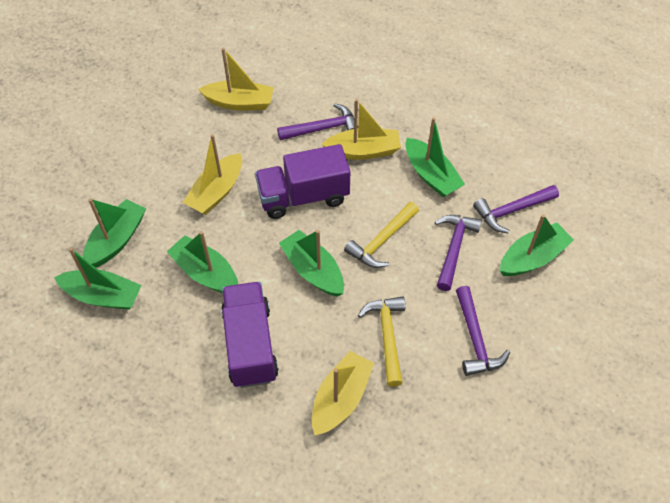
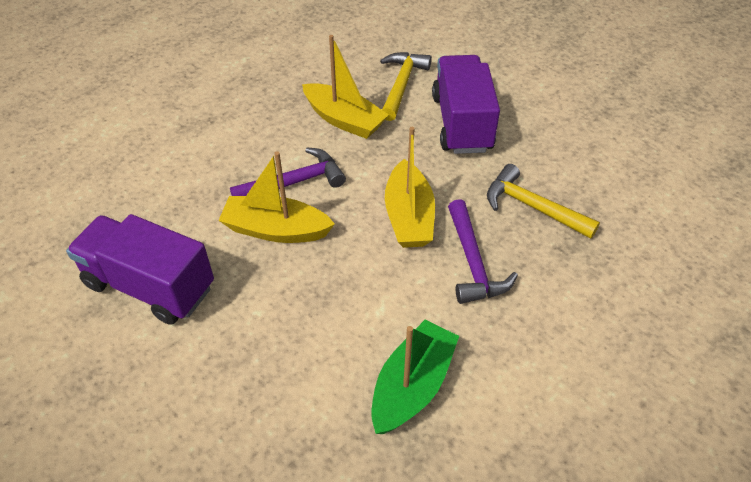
green boat: [54,247,141,310] [83,198,146,268] [167,231,238,293] [279,230,344,297] [405,117,465,197] [500,214,574,276] = 6 -> [371,320,459,434] = 1
purple hammer: [277,103,358,140] [435,215,482,291] [456,286,510,376] [473,185,559,233] = 4 -> [230,148,346,196] [448,199,518,304] = 2
yellow boat: [182,134,242,215] [198,48,274,110] [312,351,374,435] [322,99,401,160] = 4 -> [218,151,335,243] [302,35,389,139] [385,127,435,248] = 3

